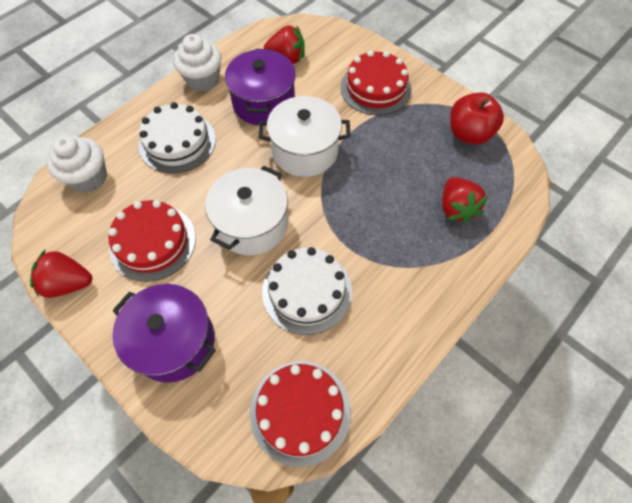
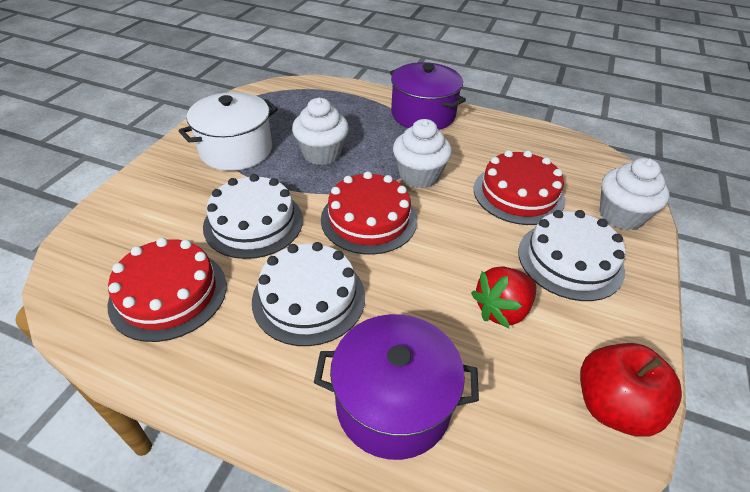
red strawberry: [30,250,92,298] [264,25,305,64] [442,177,488,224] = 3 -> [471,267,536,329] = 1
white cake: [139,102,216,173] [262,247,352,335] = 2 -> [203,174,303,259] [252,242,365,346] [518,210,625,301] = 3
white cupcake: [47,135,107,193] [173,34,221,92] = 2 -> [292,98,349,165] [393,119,452,188] [599,158,670,230] = 3
white pot: [205,166,288,255] [258,96,351,177] = 2 -> [179,92,278,171] = 1

